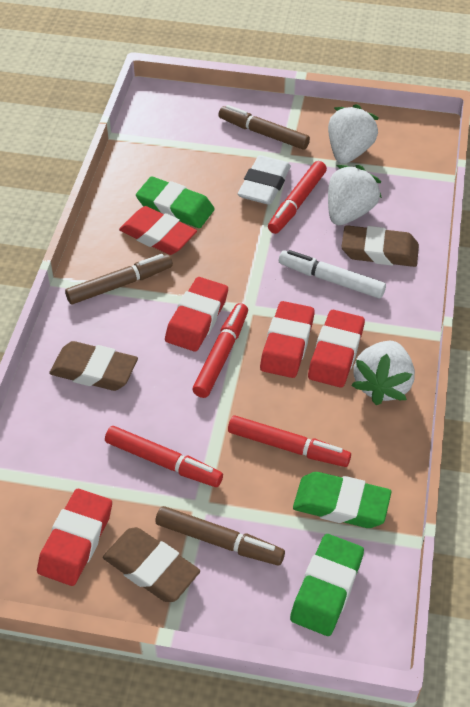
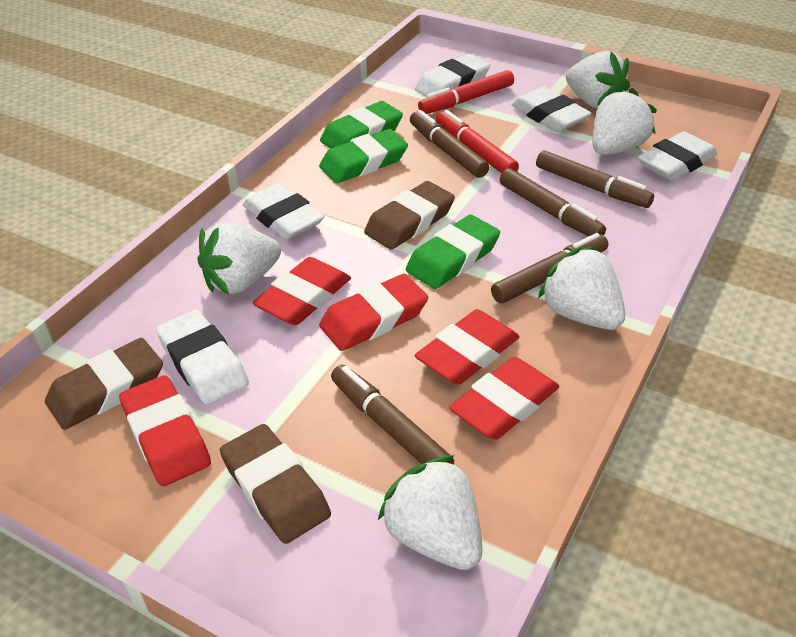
brown marker: [65,254,173,304] [156,506,285,565] [218,105,310,150] = 3 -> [331,365,454,465] [410,110,489,178] [491,233,608,303] [500,168,606,237] [536,150,654,208] = 5
red marker: [105,426,223,487] [193,303,248,398] [228,415,351,467] [268,161,327,234] = 4 -> [418,70,514,114] [436,110,519,173] = 2
white eraser: [238,155,291,205] = 1 -> [156,310,249,405] [243,183,324,240] [415,54,490,98] [511,87,591,132] [638,131,717,181] = 5
white marker: [279,250,386,298] = 1 -> none = 0
white strawberry: [328,104,379,164] [328,165,382,225] [351,341,415,405] = 3 -> [197,222,281,294] [378,455,482,570] [538,246,625,330] [566,51,630,108] [592,88,657,155] = 5

